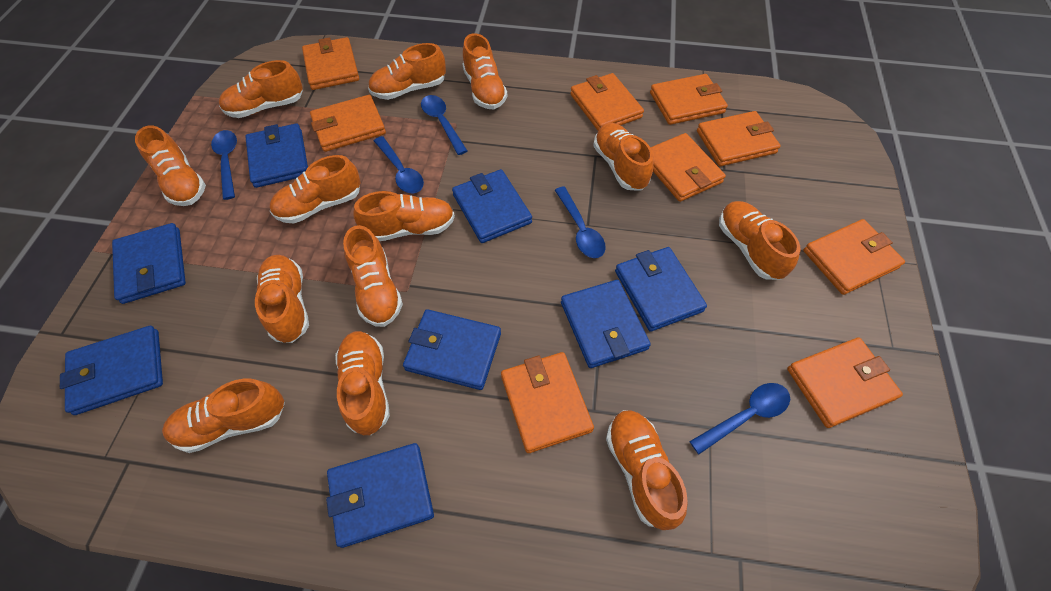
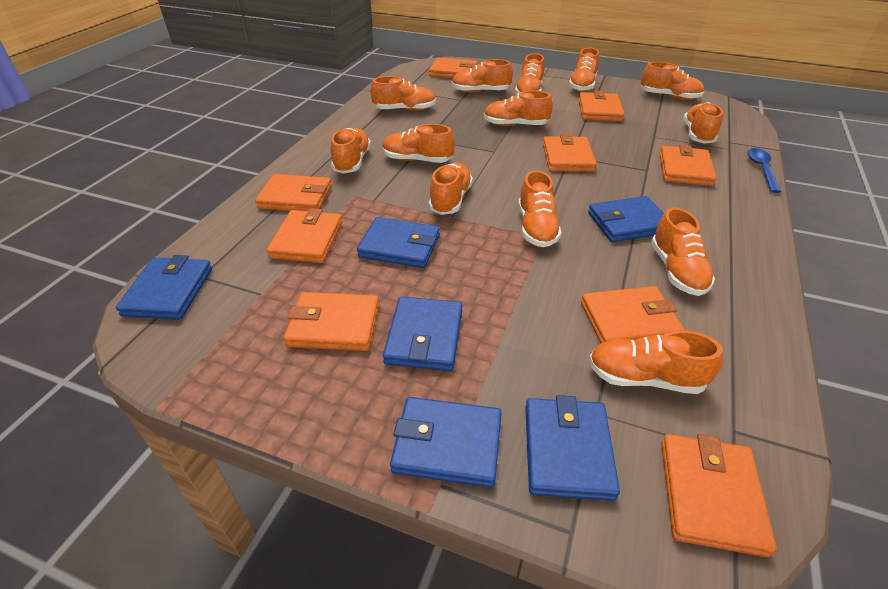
blue spoon: [211,130,237,200] [374,136,424,193] [421,95,468,155] [555,186,606,258] [689,383,790,454] = 5 -> [747,148,781,193] = 1
blue wallet: [60,326,163,415] [112,223,186,304] [245,123,308,188] [326,443,434,548] [403,309,501,390] [452,169,532,243] [561,280,651,368] [615,247,707,332] = 8 -> [116,255,212,320] [357,217,440,268] [383,296,463,371] [390,397,502,488] [525,395,620,501] [588,196,664,242] = 6

